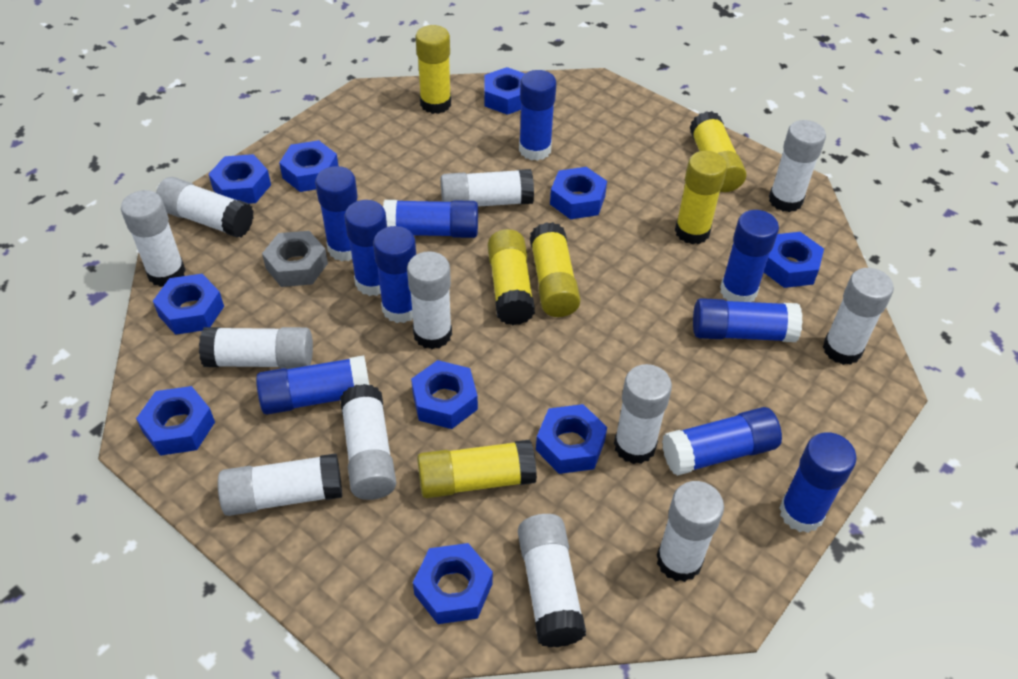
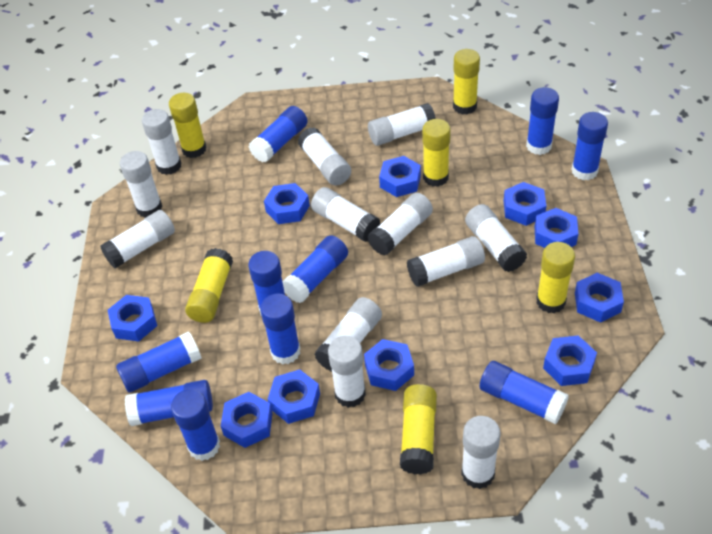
grey nut: [262,231,328,287] = 1 -> none = 0

